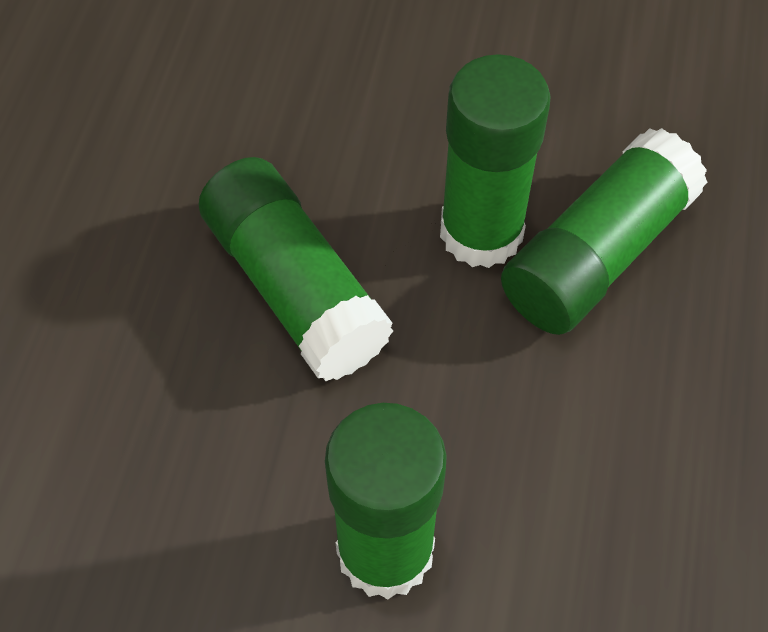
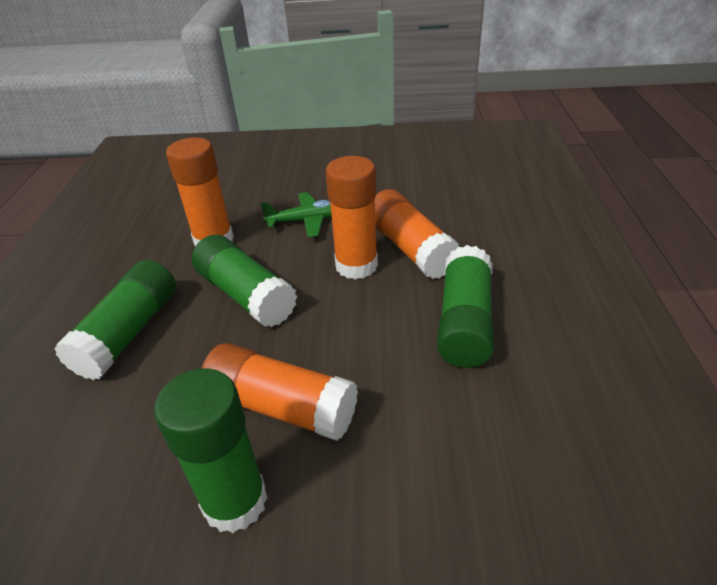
green plane: none = 0 -> [261,192,332,237] = 1
orange glue stick: none = 0 -> [166,138,234,246] [202,343,358,441] [325,156,378,280] [375,189,459,279] = 4

